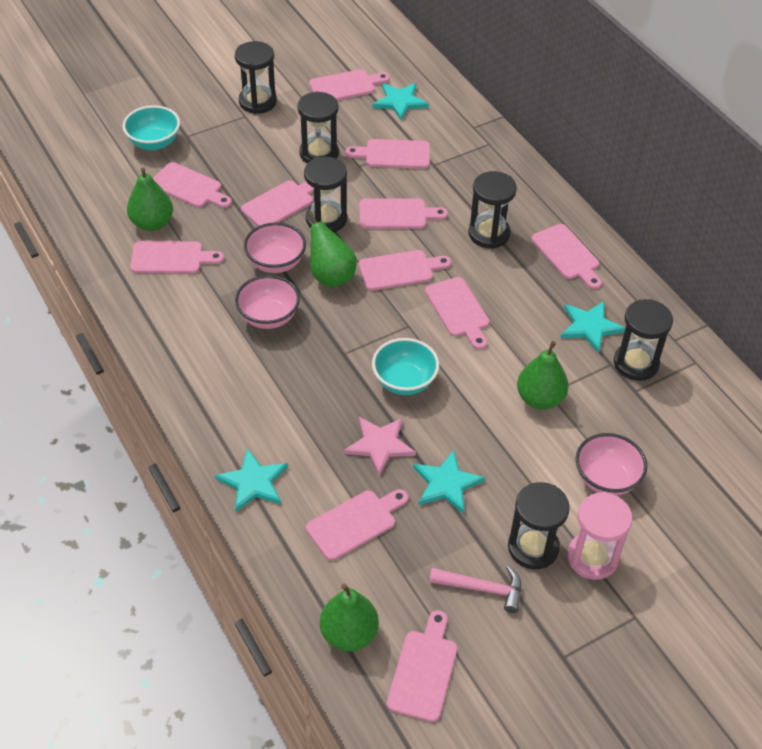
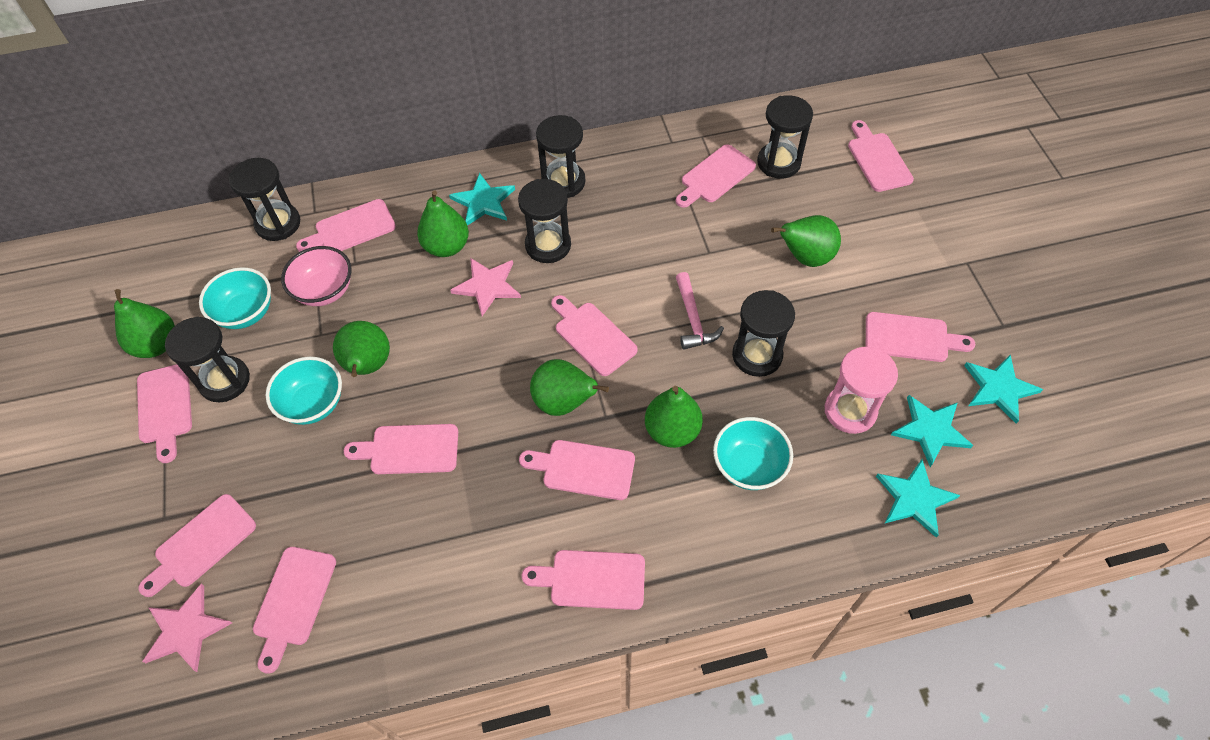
green pear: [127,167,173,231] [308,211,357,288] [320,584,379,651] [517,341,569,410] = 4 -> [114,289,175,358] [333,321,390,377] [417,190,469,257] [530,359,609,416] [645,386,703,448] [771,215,841,267] = 6
pink bowl: [235,275,300,329] [244,222,306,273] [576,433,647,496] = 3 -> [281,246,352,306] = 1
pink star: [344,417,416,476] = 1 -> [142,584,232,672] [450,258,521,316] = 2
turquoise bowl: [123,105,180,150] [372,338,439,395] = 2 -> [199,267,271,329] [266,357,342,425] [713,417,793,490] = 3

